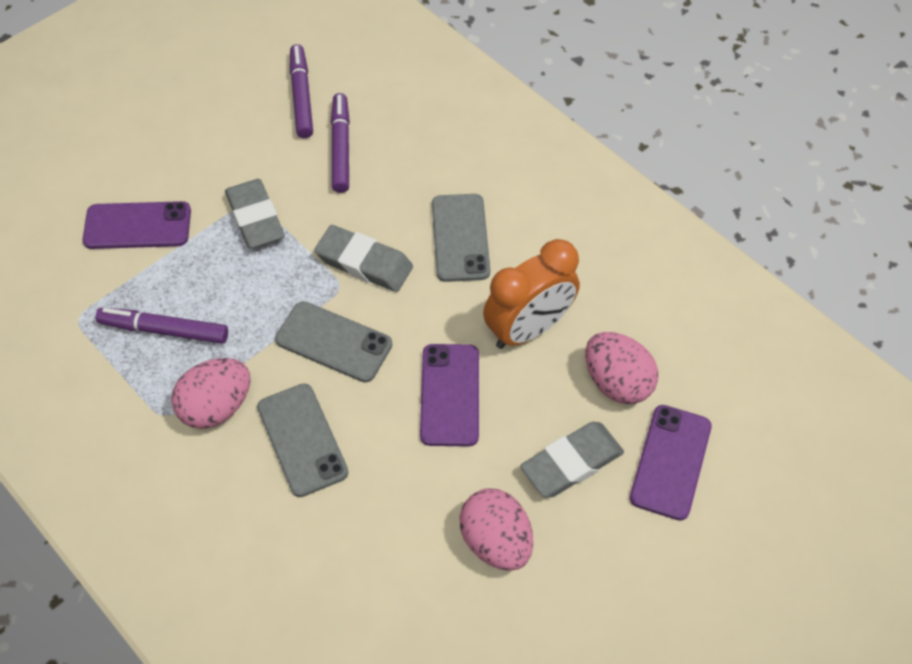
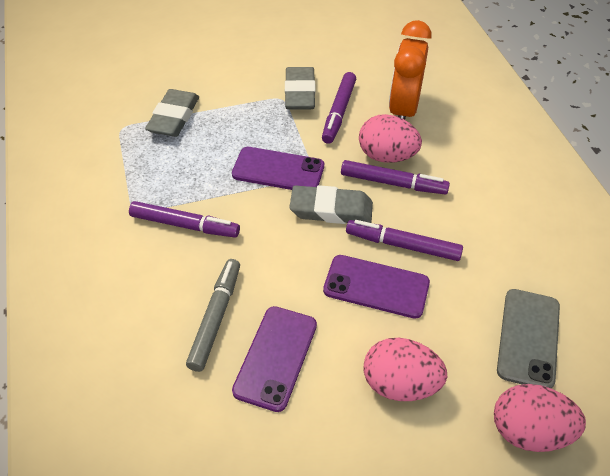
grey marker: none = 0 -> [186,259,240,372] = 1
grey phone: [257,384,348,497] [275,301,392,382] [432,194,490,282] = 3 -> [497,289,560,388] = 1
purple marker: [96,308,228,344] [290,44,313,138] [331,93,350,193] = 3 -> [129,201,240,238] [322,72,356,144] [341,160,450,194] [346,220,463,261] = 4

